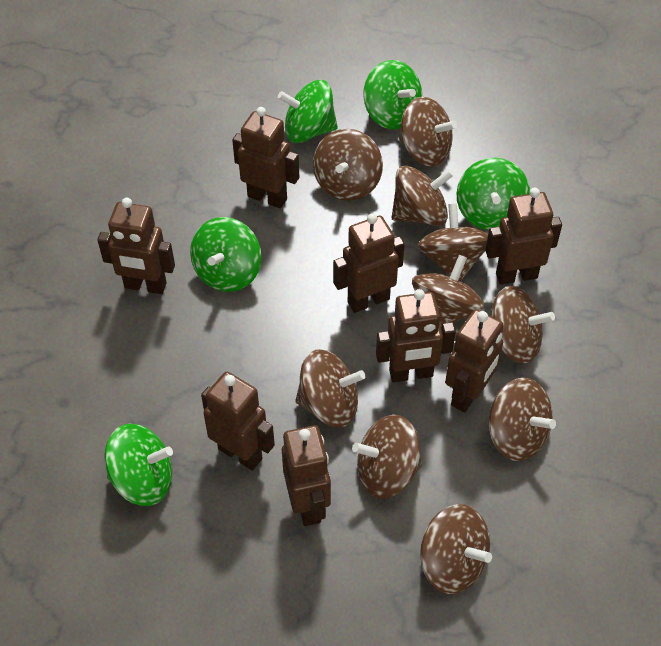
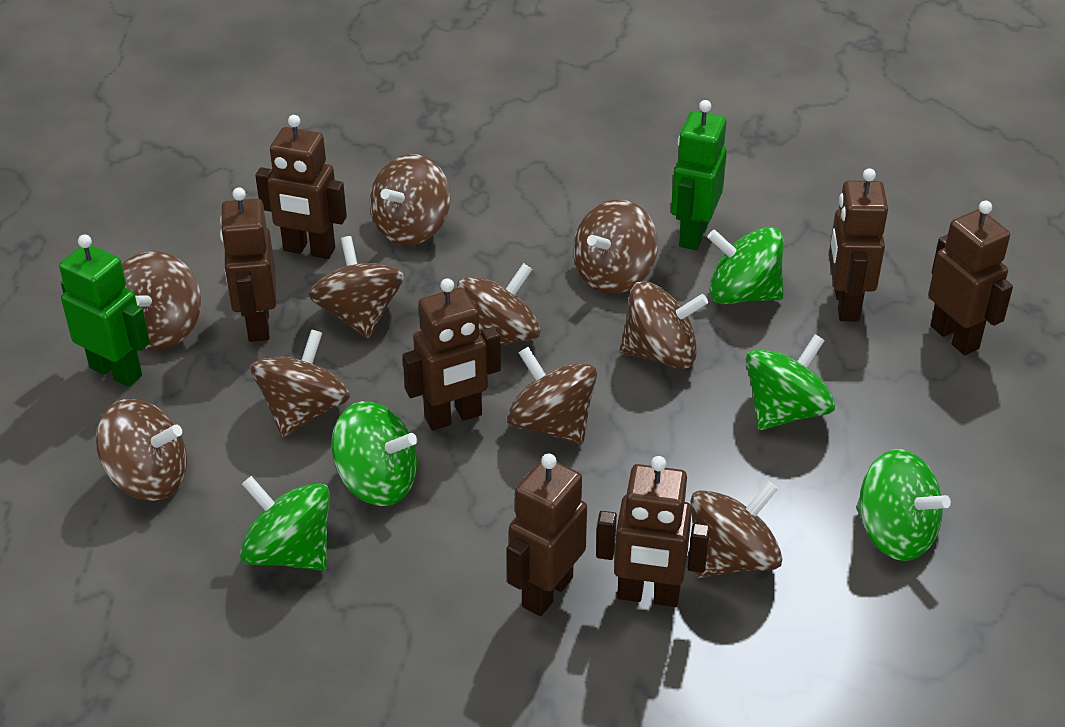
brown robot: [97,198,175,294] [201,372,275,471] [232,107,299,208] [282,425,331,526] [333,213,405,313] [376,289,456,382] [445,309,503,412] [485,188,562,285] = 8 -> [220,187,276,342] [255,115,347,259] [402,278,501,430] [507,454,587,616] [596,456,710,607] [829,168,888,321] [928,201,1013,355] = 7
green robot: none = 0 -> [59,234,150,387] [671,100,727,250] = 2

